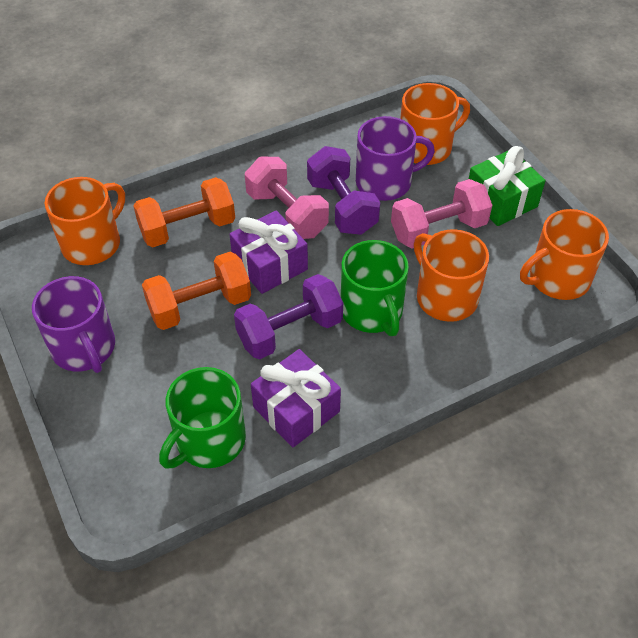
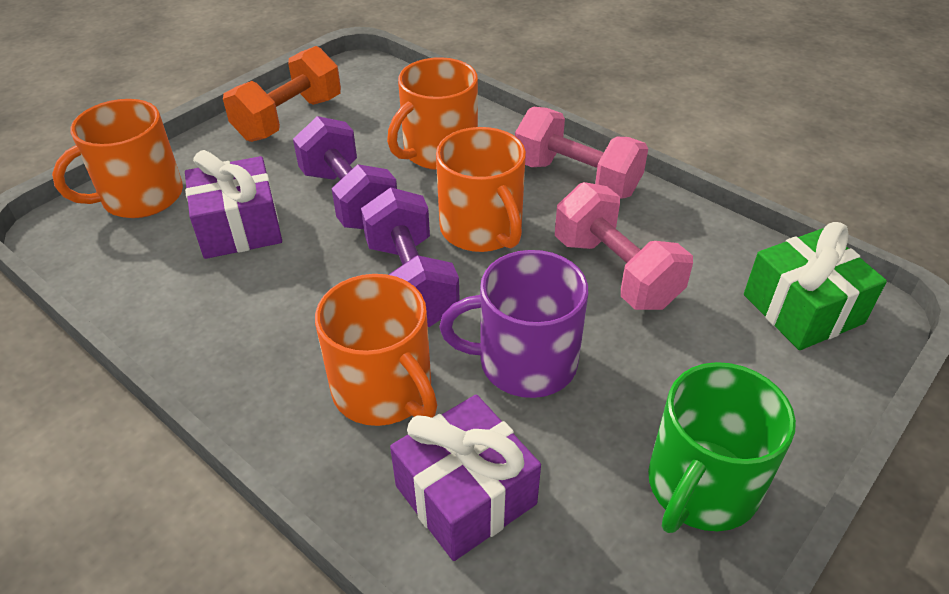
green mug: [159,367,246,469] [341,240,409,336] = 2 -> [648,362,796,533] = 1
orange dumbbell: [133,177,235,247] [142,252,251,330] = 2 -> [223,46,341,142] = 1
purple mug: [32,276,115,373] [356,116,435,201] = 2 -> [440,250,588,398] = 1

